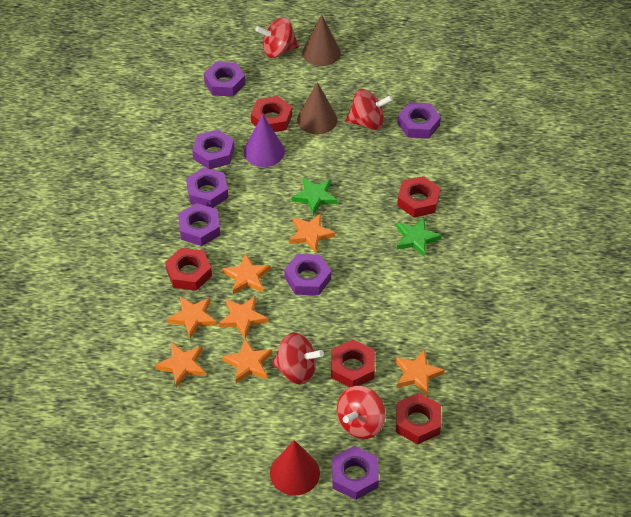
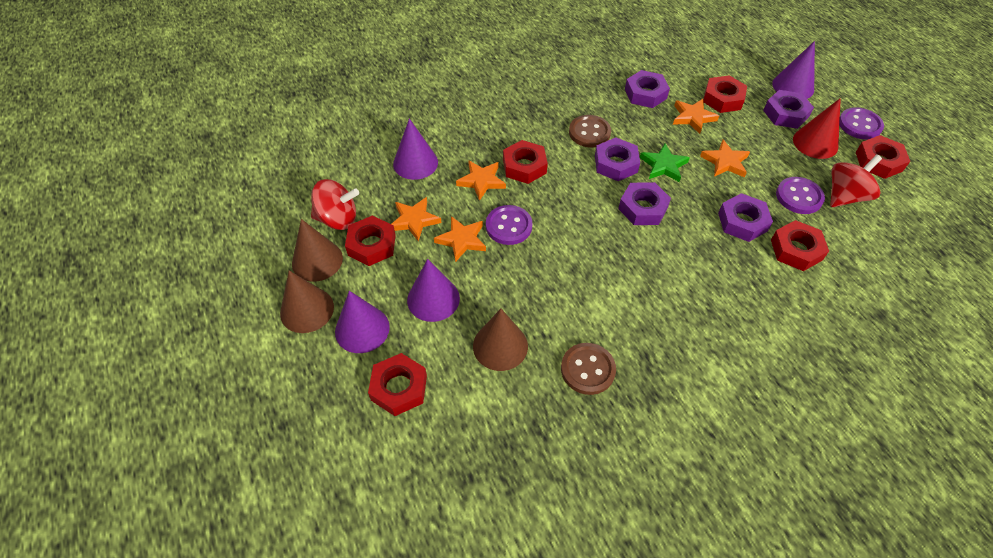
brown button: none = 0 -> [561,343,616,395] [569,115,611,147] = 2
brown cone: [297,82,337,134] [302,15,341,66] = 2 -> [280,270,334,333] [292,219,343,282] [473,309,528,371] = 3
green star: [292,178,338,215] [396,217,442,257] = 2 -> [640,143,690,182] = 1
orange star: [155,343,205,388] [167,296,217,339] [219,296,268,339] [222,339,273,383] [223,254,271,294] [289,213,335,253] [395,349,445,395] = 7 -> [392,197,441,241] [434,216,486,262] [456,160,506,201] [673,99,719,134] [700,140,750,177] = 5
purple button: none = 0 -> [486,205,533,245] [776,177,825,214] [839,107,884,140] = 3
purple cone: [244,114,285,167] = 1 -> [335,291,390,353] [393,118,438,180] [407,259,460,322] [772,41,815,99] = 4
purple nut: [178,203,220,246] [186,168,228,208] [192,130,234,169] [204,62,245,97] [284,254,331,295] [332,446,379,500] [398,102,441,139] = 7 -> [595,138,640,181] [618,182,671,225] [625,70,670,108] [718,193,773,242] [763,90,814,129] = 5
red nut: [165,248,212,291] [251,96,292,132] [331,340,375,387] [396,393,441,444] [397,176,440,217] = 5 -> [345,215,396,266] [368,353,427,416] [503,140,548,184] [703,75,747,113] [771,220,829,271] [856,135,910,179] = 6
red spinning top: [255,17,299,58] [272,332,324,385] [337,386,386,439] [346,89,393,130] = 4 -> [311,179,359,230] [830,154,882,207] = 2

